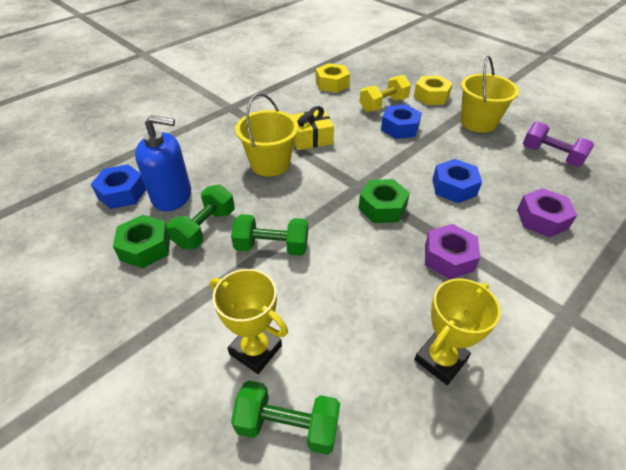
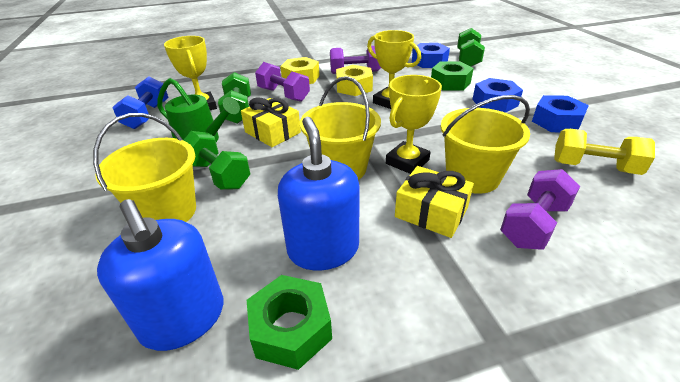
blue dumbbell: none = 0 -> [112,77,168,129] = 1
blue soap dispenser: [135,115,191,211] = 1 -> [97,199,224,351] [278,117,360,270] = 2
green watering can: none = 0 -> [157,78,240,142] = 1
purple dumbbell: [523,121,594,167] = 1 -> [255,62,310,102] [330,46,381,74] [500,169,580,250] = 3
purple nut: [425,224,480,279] [517,188,577,237] = 2 -> none = 0
yellow bucket: [235,93,299,177] [461,56,519,133] = 2 -> [93,113,196,222] [300,76,381,180] [441,95,530,194] = 3
yellow gift: [291,106,334,150] = 1 -> [241,97,301,147] [395,166,474,238] = 2
yellow trophy: [210,269,288,374] [414,279,501,385] = 2 -> [164,36,217,110] [367,30,421,109] [386,75,442,174] = 3

